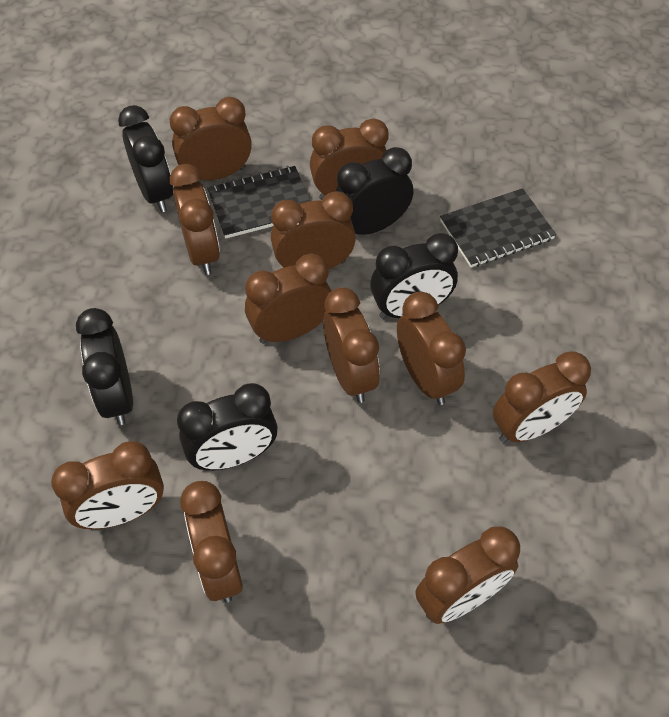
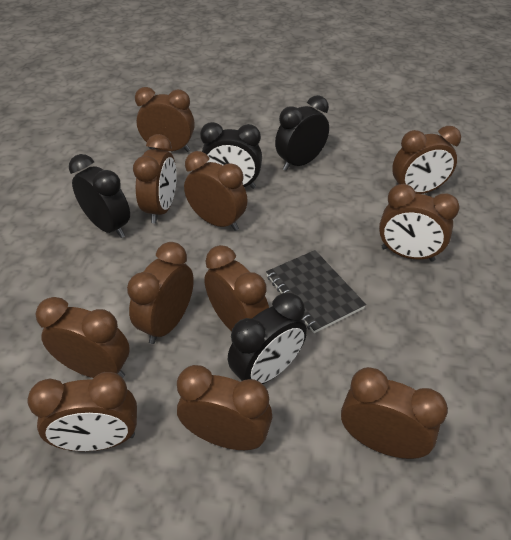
black clock: [76,308,133,425] [118,105,173,212] [177,383,278,471] [335,147,413,235] [370,233,458,319] = 5 -> [69,154,130,238] [200,122,262,189] [228,293,307,384] [275,95,329,171] = 4
black notebook: [207,166,310,239] [440,188,556,268] = 2 -> [266,250,366,333] = 1

